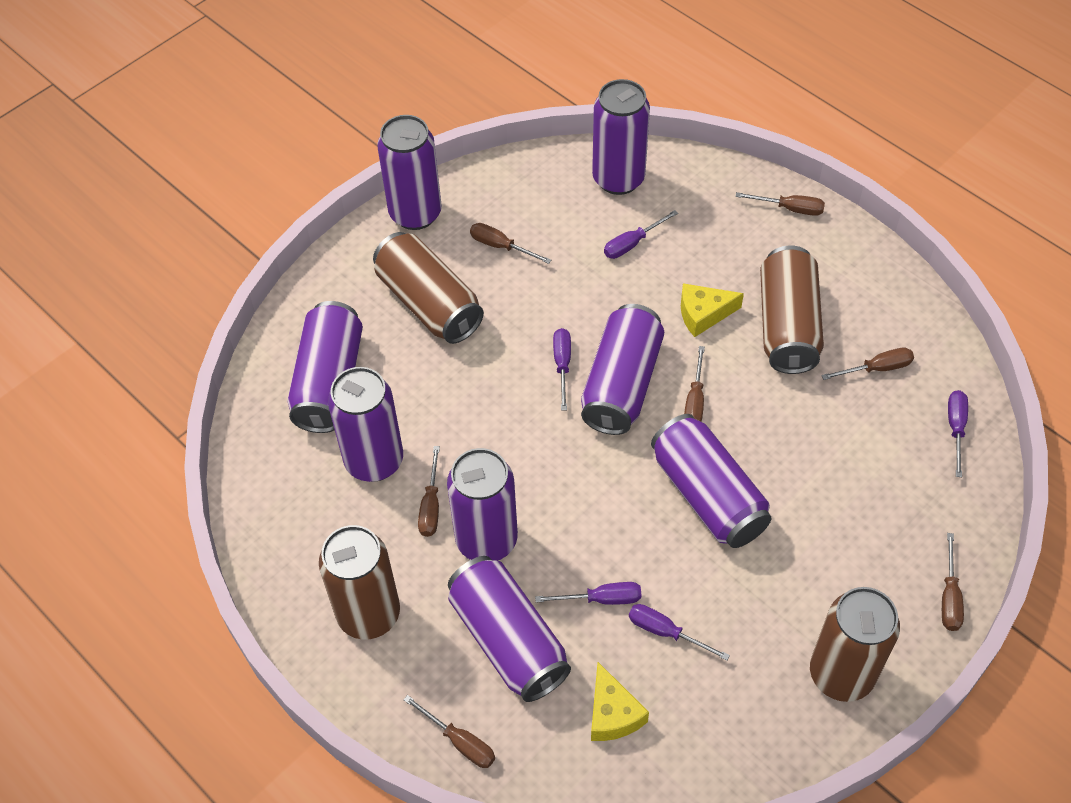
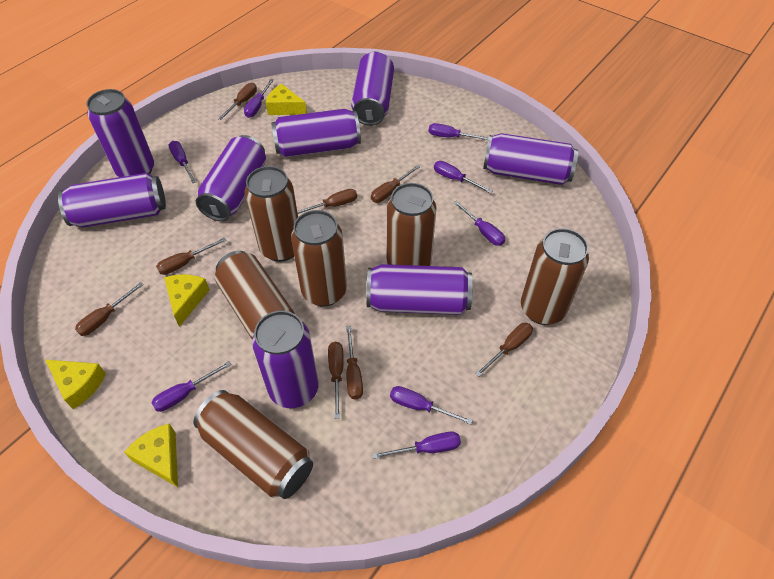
brown can: [319,525,400,639] [373,232,484,344] [760,245,824,374] [810,587,900,702] = 4 -> [193,390,313,499] [215,251,295,340] [245,166,298,262] [291,210,347,307] [387,183,436,266] [521,228,589,325] = 6
brown screwdriver: [404,695,495,768] [418,446,440,537] [470,223,551,264] [684,346,705,422] [735,192,825,216] [821,347,914,380] [942,533,964,631] = 7 -> [75,282,144,336] [156,237,227,275] [218,83,257,120] [297,189,357,214] [328,342,344,419] [346,326,363,400] [371,165,421,203] [475,323,533,376] = 8
purple screwdriver: [535,582,641,605] [553,328,571,411] [604,210,678,259] [629,604,730,661] [948,390,968,477] = 5 -> [151,361,232,412] [169,141,196,183] [244,79,274,118] [372,432,461,459] [390,386,473,425] [428,123,489,140] [434,161,493,193] [453,200,505,246] = 8
yellow cheese: [591,662,649,741] [681,283,744,337] = 2 -> [45,360,106,409] [124,424,178,487] [164,274,210,327] [266,84,307,115] = 4

